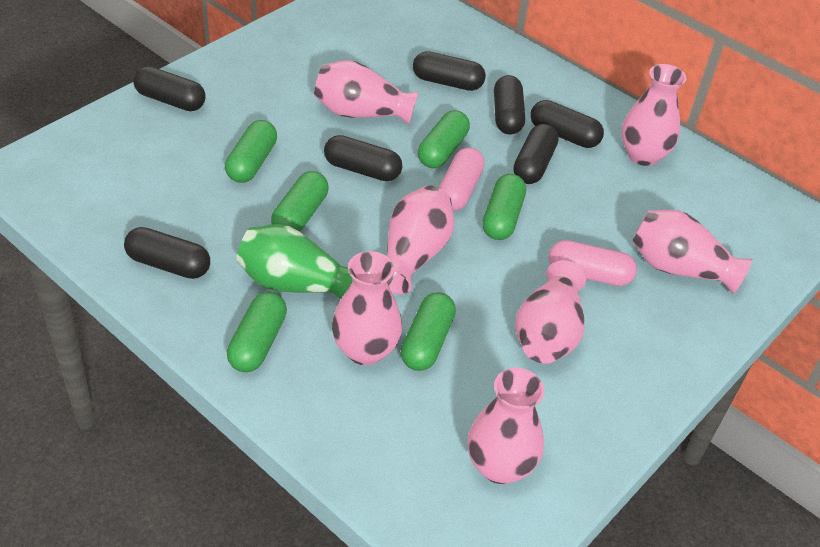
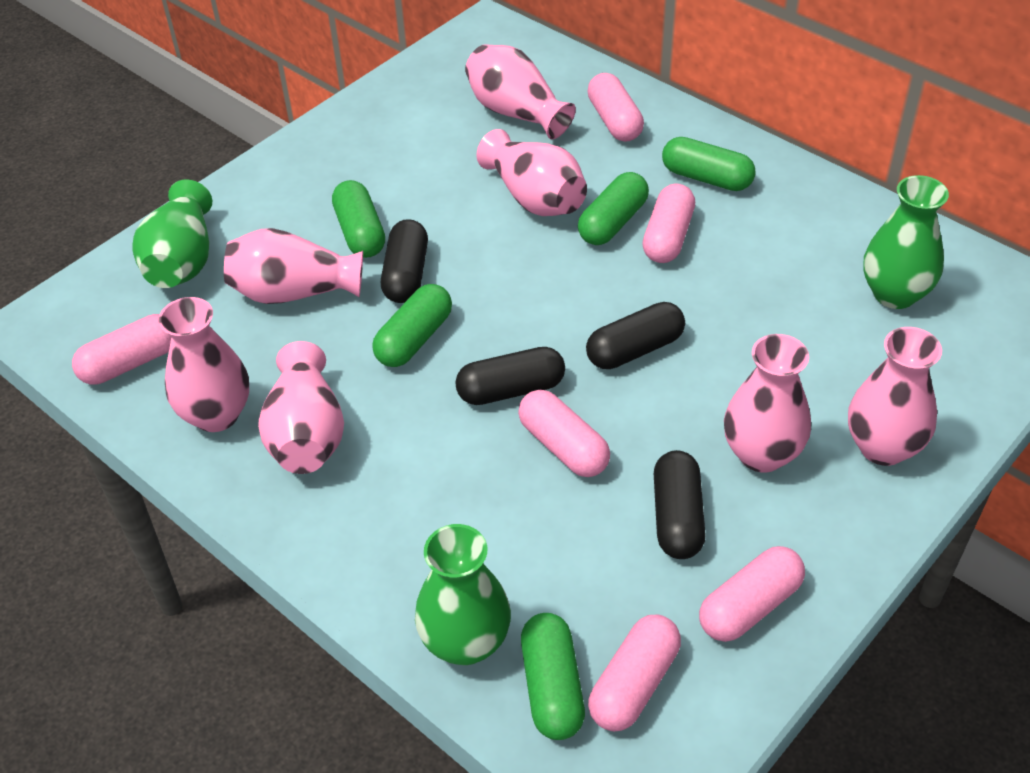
black capsule: [124,227,210,279] [133,66,206,111] [324,135,402,181] [413,51,486,91] [494,75,525,135] [513,124,558,184] [531,100,604,148] = 7 -> [381,219,428,303] [455,347,565,405] [586,302,685,369] [654,450,706,559] = 4
green capsule: [225,120,277,183] [227,292,287,372] [271,171,329,232] [401,292,456,371] [418,110,470,168] [482,174,526,240] = 6 -> [332,180,385,258] [372,284,452,367] [521,613,585,740] [578,172,649,245] [662,137,756,191] = 5
green vase: [237,224,353,299] = 1 -> [132,180,212,288] [415,524,511,665] [863,175,949,309] = 3
pink capsule: [439,147,484,211] [549,240,637,286] = 2 -> [72,314,171,385] [518,390,610,477] [587,73,644,142] [588,614,681,731] [643,184,695,263] [699,546,805,642] = 6

